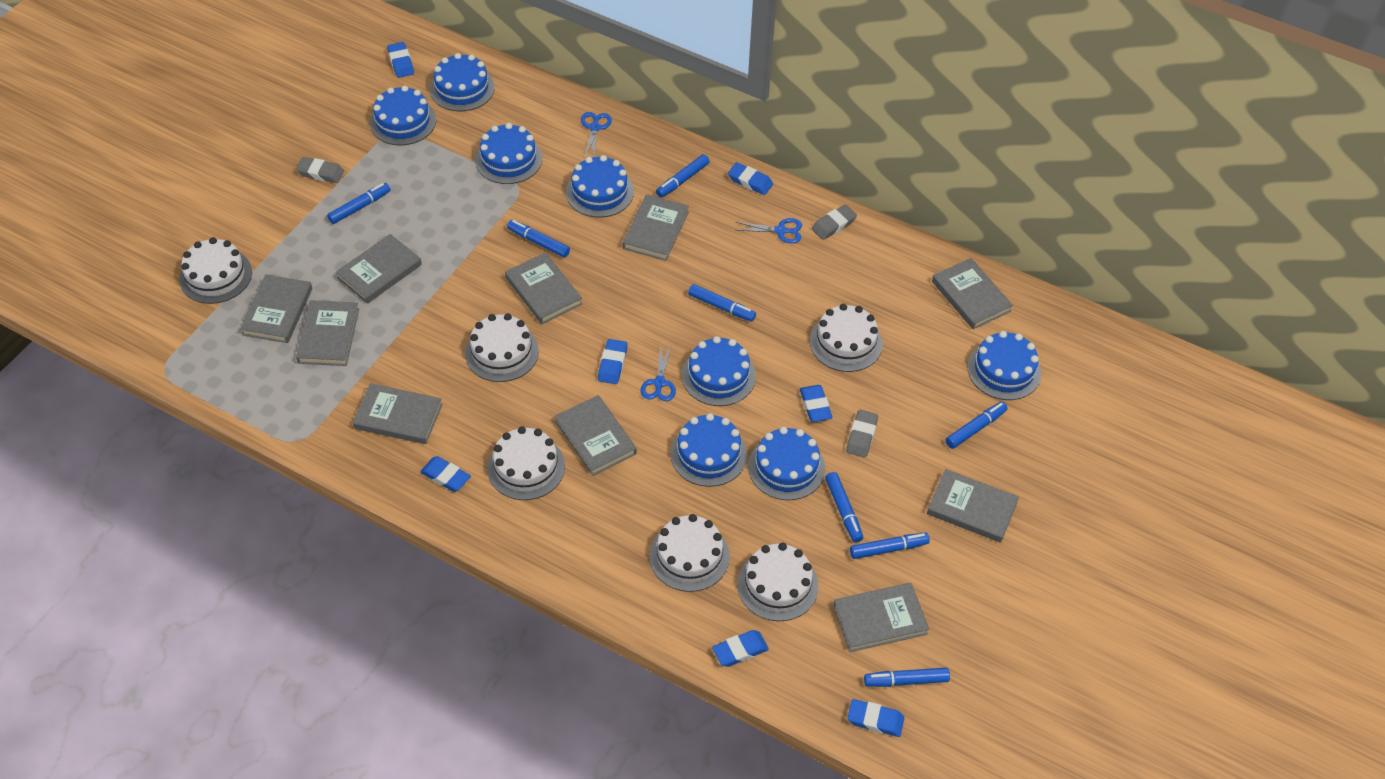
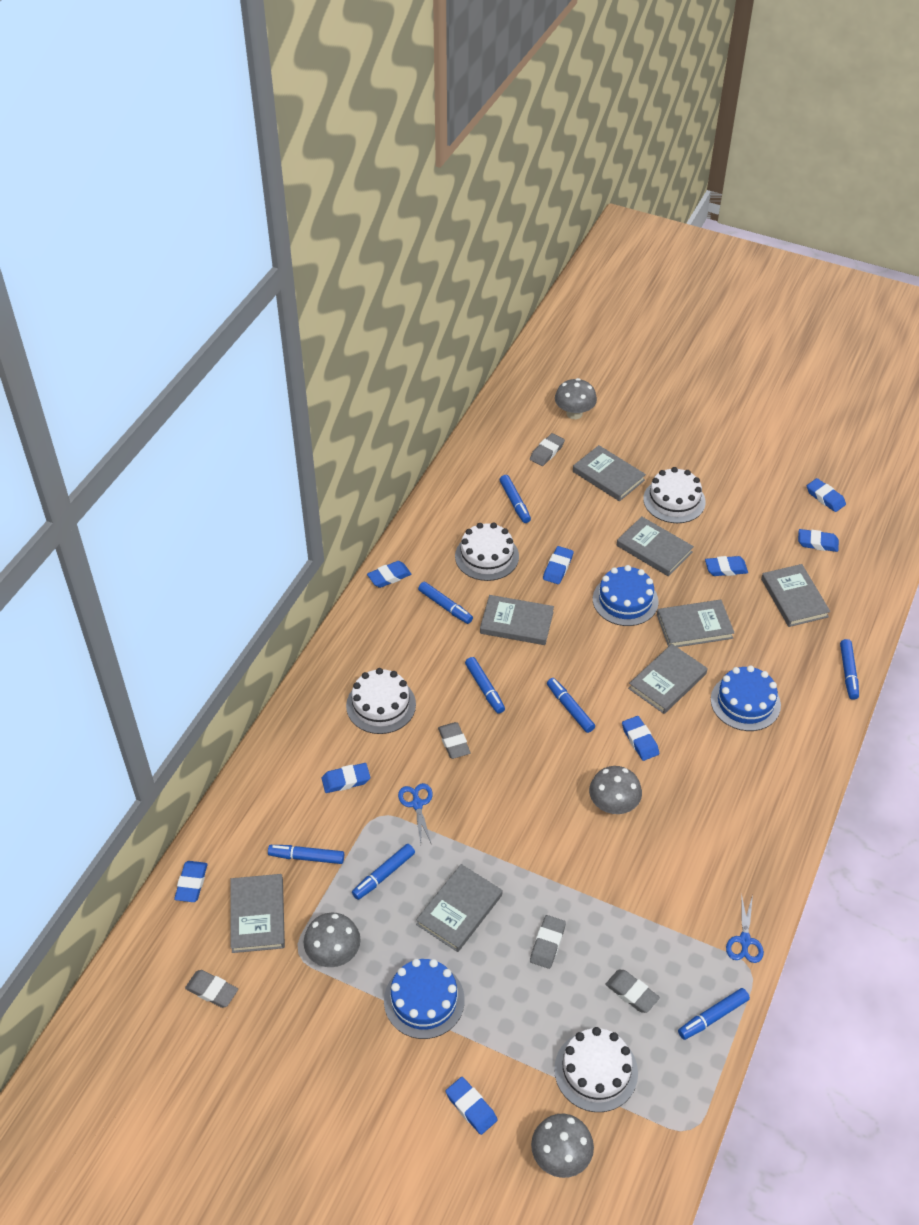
blue cake: [370,86,436,145] [430,53,495,112] [475,123,542,184] [566,155,634,217] [670,413,747,487] [682,336,756,406] [748,427,825,500] [967,331,1041,400] = 8 -> [384,959,465,1039] [593,565,659,626] [711,665,781,731] = 3
blue eraser: [387,42,414,78] [420,456,471,492] [598,339,628,384] [712,630,769,667] [728,162,773,195] [800,385,832,422] [847,699,904,737] = 7 -> [174,861,208,902] [322,763,370,793] [367,561,411,588] [445,1077,498,1135] [543,546,573,584] [622,716,659,761] [705,556,748,576] [798,529,839,552] [807,478,846,512] = 9
blue scissors: [581,112,612,158] [641,345,676,401] [735,218,802,243] = 3 -> [398,783,433,845] [726,893,764,963] = 2
grey book: [240,274,312,343] [296,300,359,366] [336,234,422,304] [353,383,443,444] [505,252,582,324] [555,395,637,476] [622,194,689,261] [833,583,929,652] [927,469,1019,543] [932,258,1013,329] = 10 -> [231,874,285,953] [416,864,502,952] [480,595,554,645] [573,445,646,501] [616,516,694,576] [628,644,707,714] [657,600,734,647] [761,564,830,627] = 8
grey eraser: [296,157,344,183] [812,204,857,240] [846,410,878,458] = 3 -> [185,970,238,1008] [438,722,470,759] [530,433,565,466] [530,915,566,969] [605,970,660,1013] = 5
grey mushroom: none = 0 -> [304,912,361,967] [531,1114,594,1178] [555,378,597,419] [589,766,642,814] = 4
white cake: [179,237,252,304] [465,313,539,382] [487,426,565,500] [650,514,730,592] [737,543,819,621] [810,304,883,372] = 6 -> [346,668,416,734] [455,522,519,581] [554,1027,638,1112] [643,467,706,523] = 4

